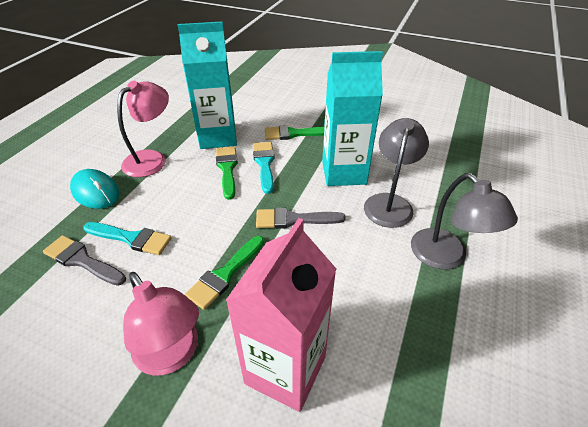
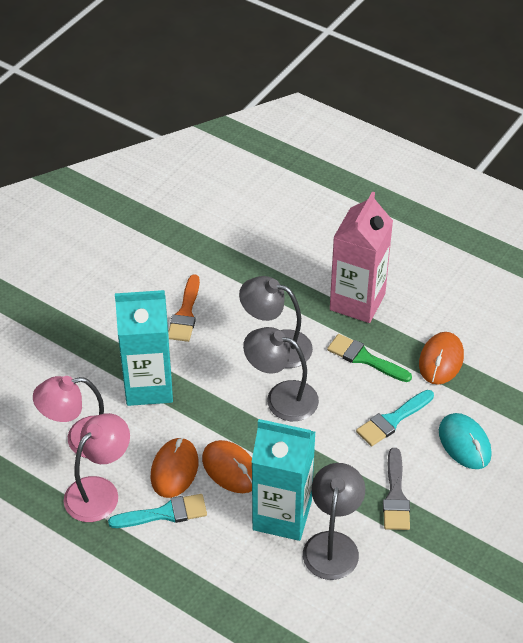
green brush: [185,236,264,310] [216,146,238,200] [265,125,324,140] = 3 -> [327,334,412,382] = 1
grey brush: [43,235,126,286] [256,208,346,229] = 2 -> [383,448,410,530] = 1
grey lamp: [364,118,429,228] [411,173,518,270] = 2 -> [239,276,313,368] [243,327,319,421] [303,463,365,580] = 3
orange brush: none = 0 -> [168,274,200,342] = 1
orange mouse: none = 0 -> [150,437,198,498] [202,440,252,493] [419,332,464,385] = 3

